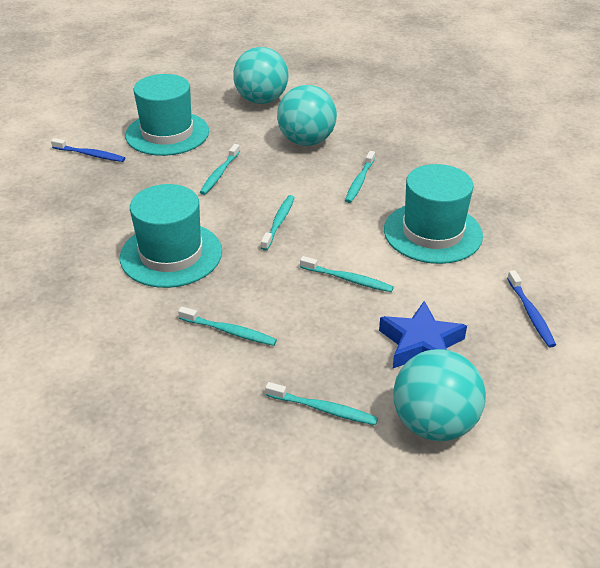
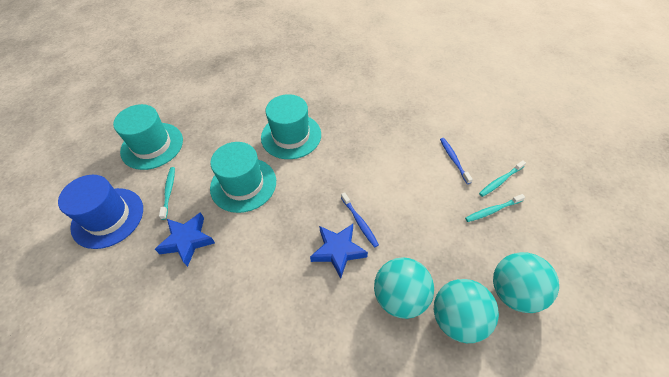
blue hat: none = 0 -> [58,175,143,249] = 1
blue star: [379,301,467,368] = 1 -> [155,212,215,267] [310,224,368,279] = 2
turquoise toothbrush: [178,307,277,346] [200,144,240,195] [261,195,295,251] [265,382,378,425] [300,256,394,292] [345,151,375,203] = 6 -> [159,167,175,220] [465,194,525,222] [479,160,526,197] = 3

